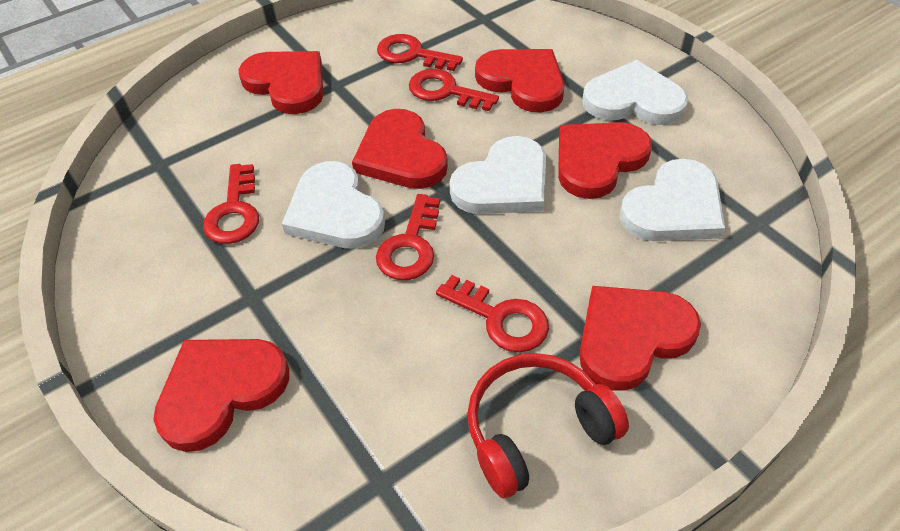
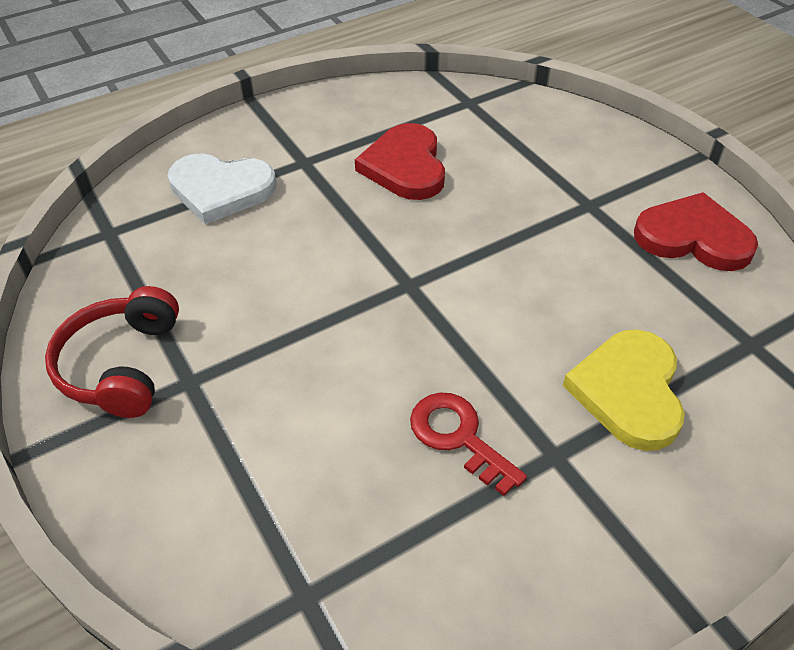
red heart: [153,339,289,452] [238,51,323,114] [352,109,448,189] [475,49,565,113] [558,122,652,199] [579,286,701,391] = 6 -> [355,123,445,200] [634,192,758,271] = 2
red key: [203,164,259,244] [376,194,440,280] [377,34,463,71] [409,69,499,111] [436,275,549,352] = 5 -> [410,392,527,496] = 1
white heart: [282,161,385,249] [449,136,546,214] [582,60,688,125] [620,159,725,241] = 4 -> [168,154,277,224] = 1
yellow heart: none = 0 -> [563,329,685,451] = 1

